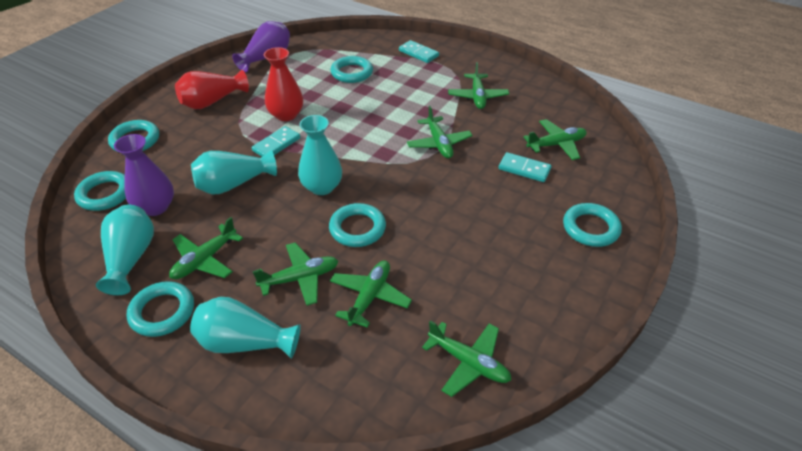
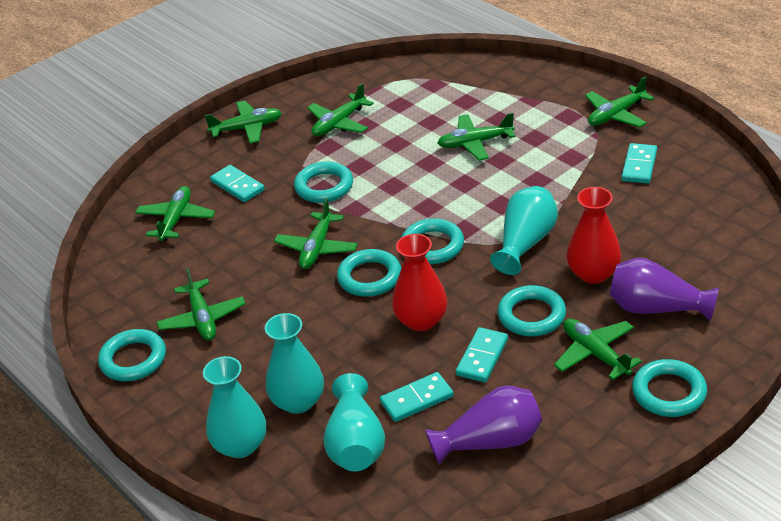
green plane: [169,217,243,279] [253,242,338,306] [330,260,412,328] [407,106,473,158] [422,321,511,397] [448,62,509,109] [524,119,587,160] = 7 -> [135,186,215,241] [157,268,246,340] [204,100,282,144] [274,198,358,269] [307,83,373,136] [438,113,515,161] [554,319,642,380] [585,76,654,127] = 8
turquoise domino: [252,126,300,157] [399,40,439,63] [499,152,551,182] = 3 -> [210,165,265,202] [380,372,454,422] [456,327,508,382] [621,143,657,184] = 4

